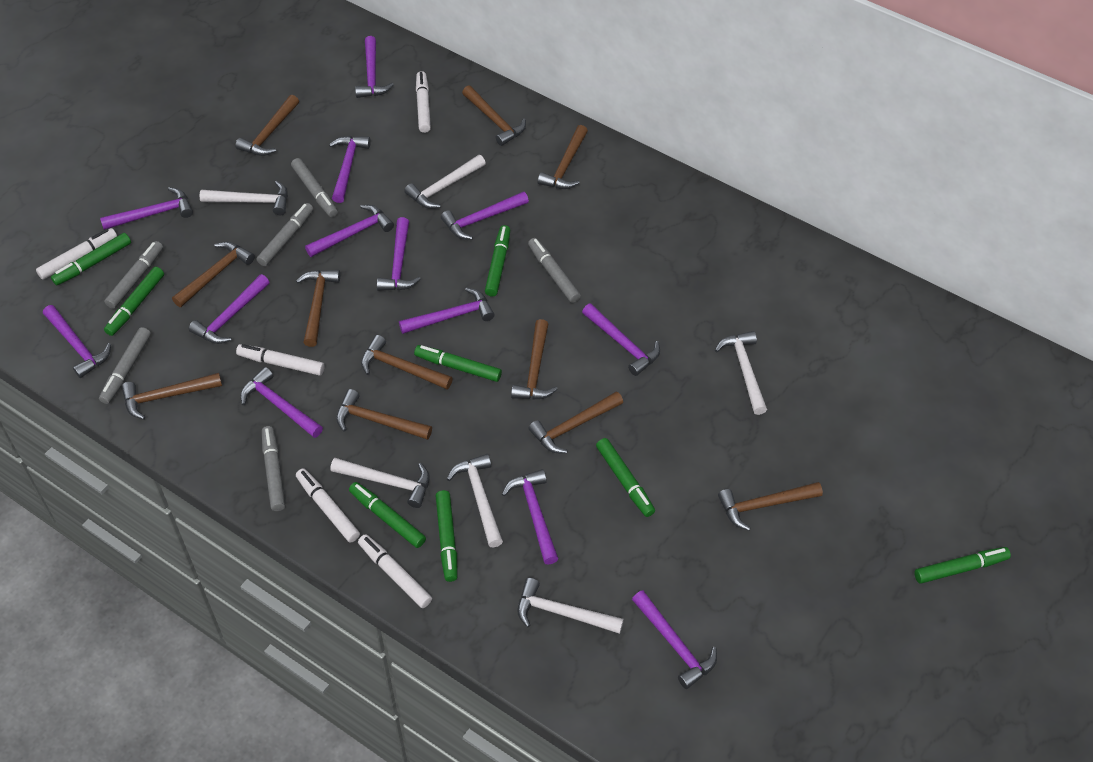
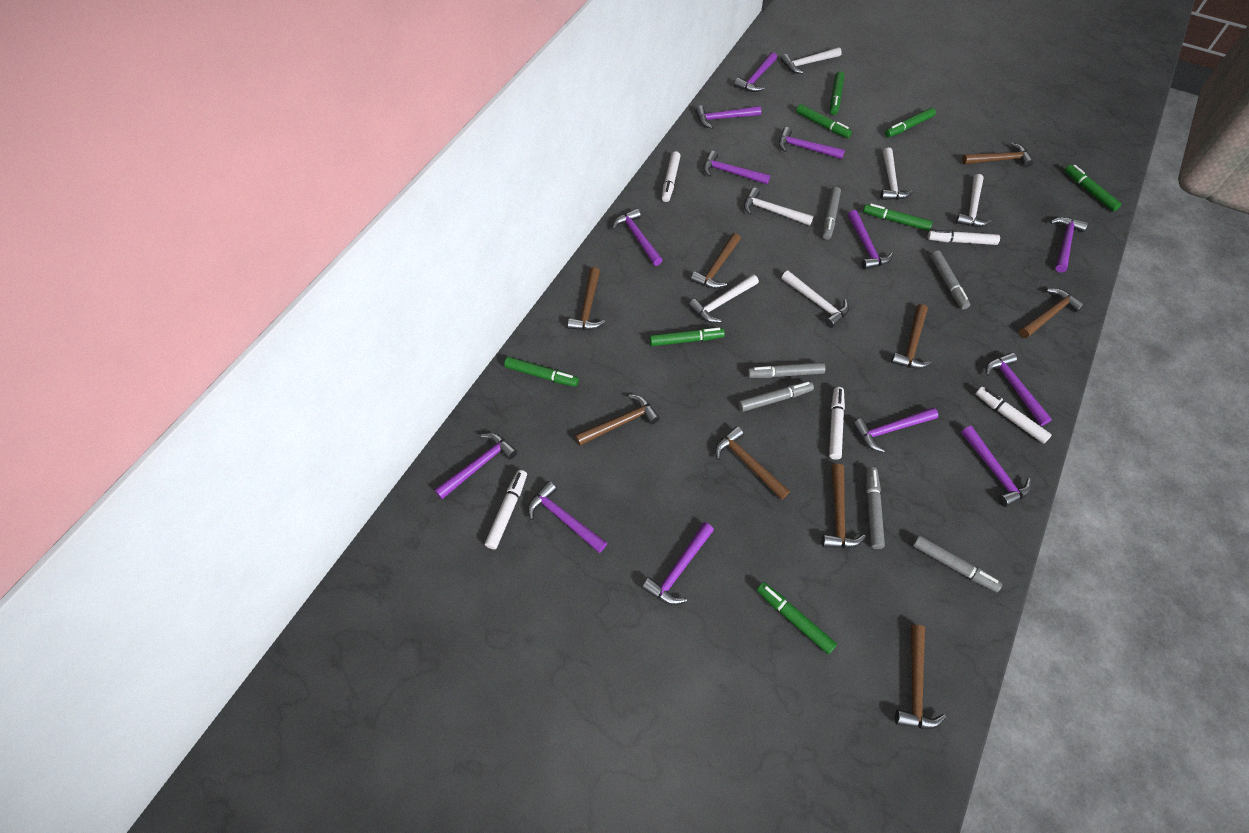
brown hammer: [121,373,222,420] [172,242,255,307] [235,95,299,156] [296,270,340,347] [336,389,432,440] [361,335,453,389] [462,86,526,146] [511,319,558,399] [528,391,623,454] [537,125,588,189] [718,482,823,531] = 11 -> [568,267,605,330] [575,394,660,446] [691,233,741,289] [715,426,790,500] [822,464,866,548] [891,304,932,369] [895,625,946,729] [962,142,1034,167] [1019,288,1085,338] = 9

